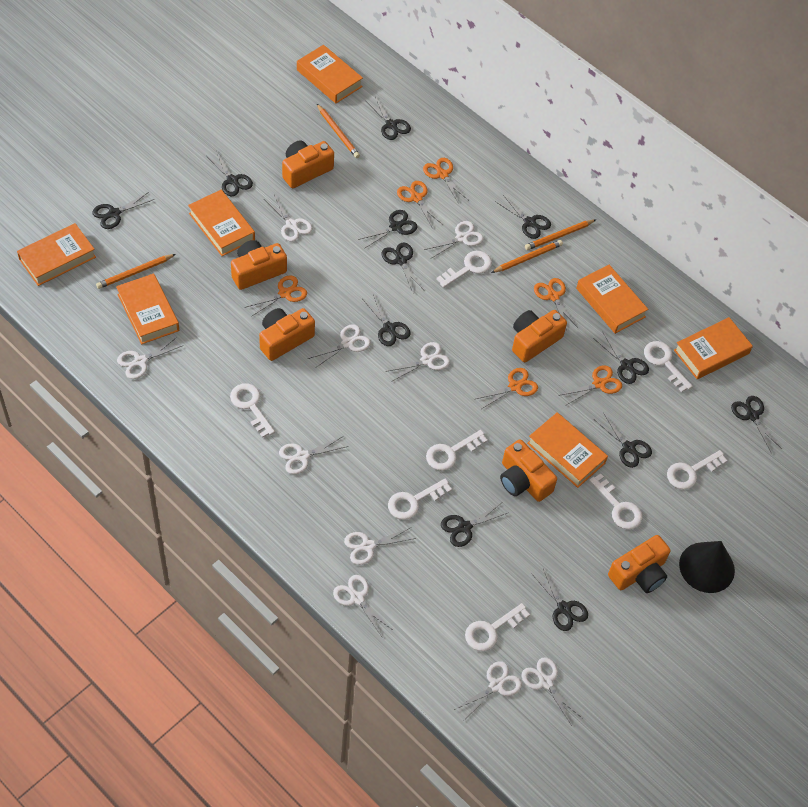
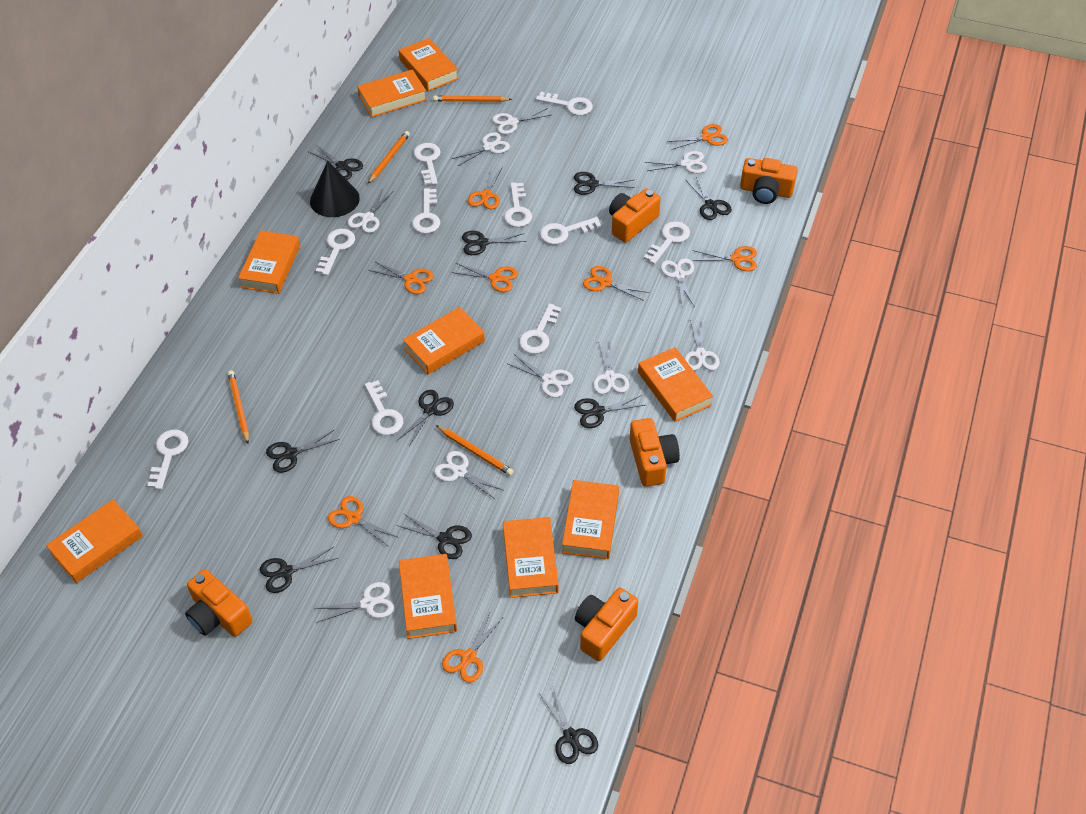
black scissors: [92,192,155,229] [207,151,253,196] [358,210,418,248] [363,294,411,346] [365,97,411,140] [381,243,424,292] [441,503,509,547] [495,195,551,239] [531,566,588,631] [593,331,649,384] [594,412,652,468] [731,396,782,452] = 12 -> [260,547,338,593] [266,430,340,473] [309,145,363,180] [397,514,472,559] [398,390,454,446] [462,231,526,255] [538,687,598,764] [574,172,635,195] [574,395,645,428] [685,176,732,220] = 10
orange book: [17,223,96,286] [116,273,179,344] [188,190,255,256] [297,45,363,103] [527,412,608,488] [576,265,648,334] [674,317,753,379] = 7 -> [46,499,143,583] [238,231,300,294] [357,69,427,117] [399,38,459,91] [399,554,457,639] [403,307,485,374] [503,517,559,598] [562,480,619,559] [638,347,713,422] = 9
orange camera: [231,240,287,290] [259,308,315,361] [282,140,334,188] [500,439,557,502] [512,310,567,362] [608,535,671,593] = 6 -> [185,569,252,637] [575,588,639,661] [609,188,661,243] [629,418,680,487] [740,158,798,204] = 5
orange scissors: [244,275,307,317] [397,181,443,227] [423,158,468,204] [476,368,538,409] [534,278,578,330] [561,365,622,406] = 6 -> [328,496,399,547] [368,261,434,294] [442,612,503,683] [452,263,518,292] [468,167,503,209] [583,266,649,301] [667,124,728,150] [692,246,757,271] = 8
white key: [230,383,275,438] [388,478,452,520] [426,430,488,471] [436,251,492,288] [465,603,530,651] [589,473,643,529] [644,341,693,392] [667,450,728,489] = 8 -> [147,429,189,490] [316,229,355,276] [365,380,403,435] [412,188,440,234] [413,143,440,185] [504,182,532,227] [519,303,561,354] [536,92,593,116] [540,217,601,245] [644,221,690,264] = 10

